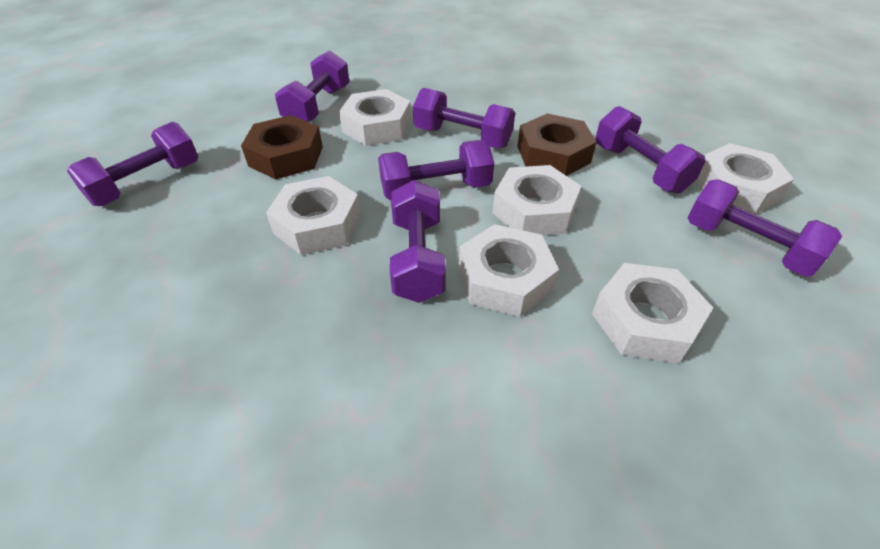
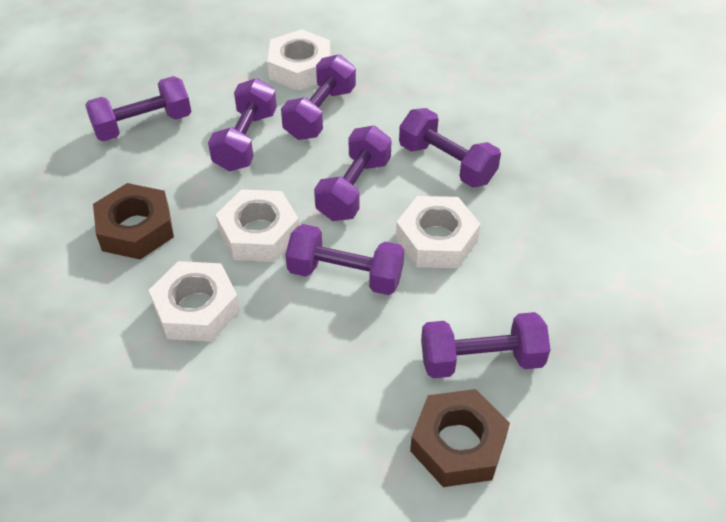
white nut: [266,176,361,255] [339,89,411,146] [459,224,559,317] [493,165,581,236] [592,263,713,363] [696,143,794,214] = 6 -> [149,261,240,342] [216,189,299,262] [267,29,331,91] [396,196,481,268] = 4

